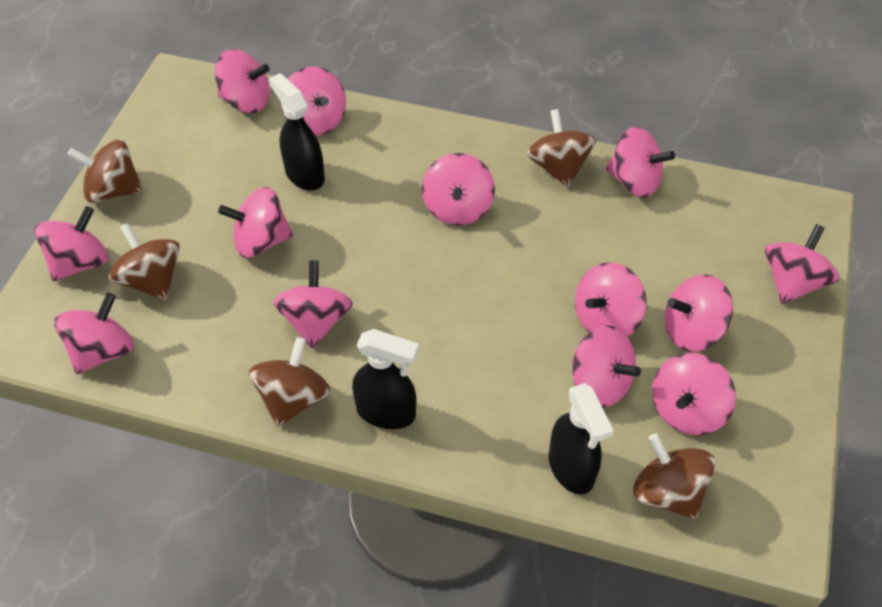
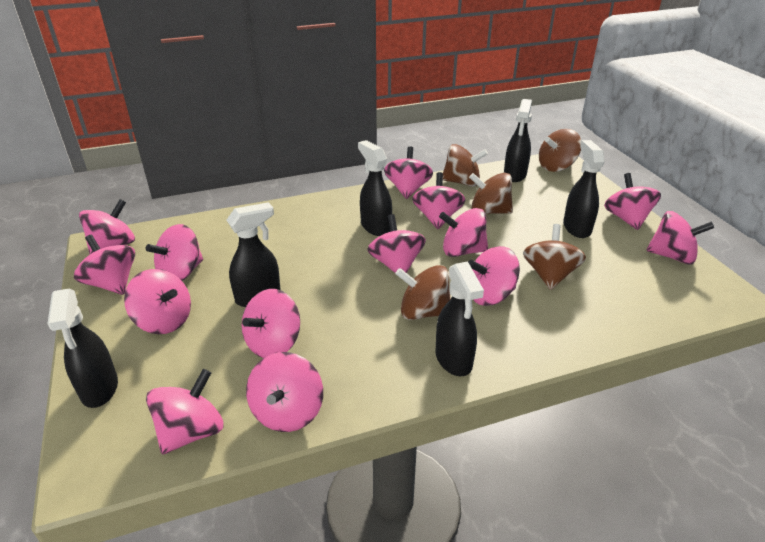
black spray bottle: [269,73,325,191] [352,329,419,429] [549,383,614,494] = 3 -> [47,289,118,408] [227,202,281,307] [358,140,392,236] [435,262,484,376] [504,99,532,182] [563,140,605,238] = 6
pink spinning top: [34,206,108,281] [55,293,134,374] [215,49,270,113] [218,187,293,258] [273,260,353,348] [281,67,346,136] [422,153,495,225] [572,325,641,408] [575,262,647,337] [606,127,675,198] [652,353,736,435] [665,275,733,352] [765,224,839,304] = 13 -> [74,235,135,295] [79,199,135,254] [124,269,191,334] [146,224,203,281] [146,369,224,454] [242,289,300,358] [246,352,323,432] [367,214,426,273] [384,147,433,199] [412,172,465,229] [439,208,488,257] [468,246,520,306] [604,173,661,230] [646,211,714,265] = 14

